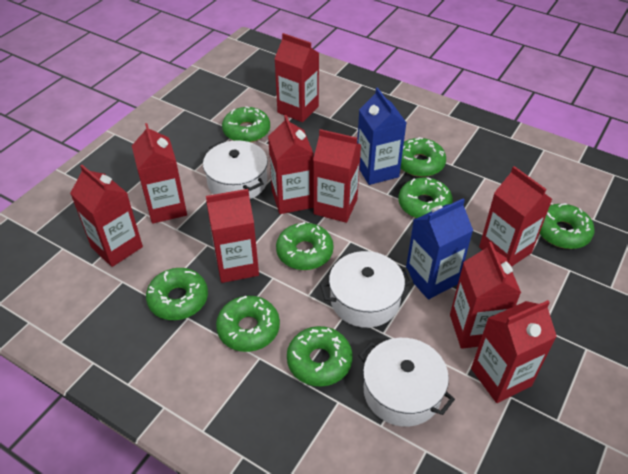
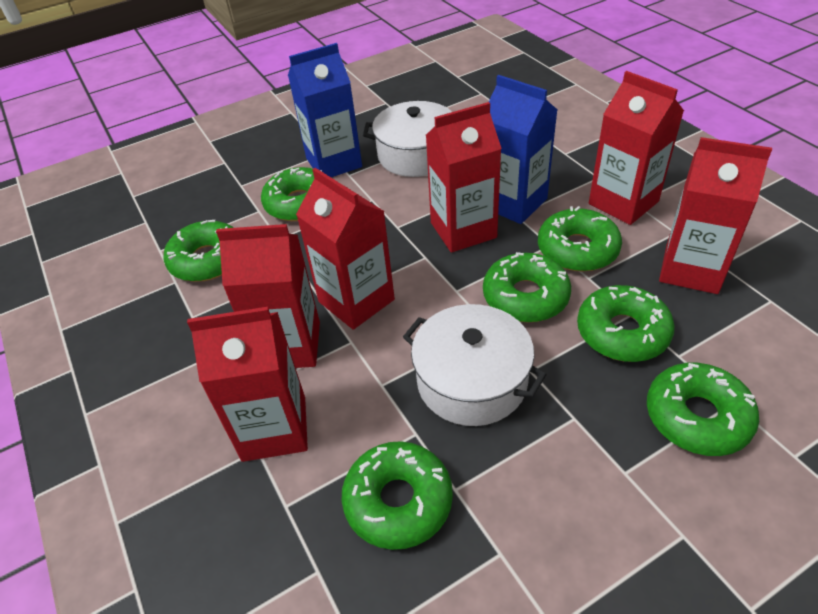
green donut: [146,268,208,320] [216,296,280,352] [222,106,270,142] [276,222,334,270] [287,326,353,387] [398,177,453,218] [401,137,446,177] [540,203,595,249] = 8 -> [163,220,233,282] [261,167,322,221] [342,441,453,550] [483,252,571,322] [538,206,622,271] [577,285,675,362] [647,363,759,456] = 7
red carton: [70,165,143,267] [132,123,187,224] [206,189,259,283] [268,115,314,214] [275,33,319,122] [313,129,361,223] [450,242,521,349] [471,300,557,403] [479,166,552,267] = 9 -> [187,307,308,462] [216,224,320,368] [296,168,395,330] [426,102,502,253] [589,71,684,225] [659,137,772,294] = 6
white pot: [203,140,268,199] [320,251,413,328] [358,338,455,427] = 3 -> [363,101,452,177] [403,304,547,426] = 2

